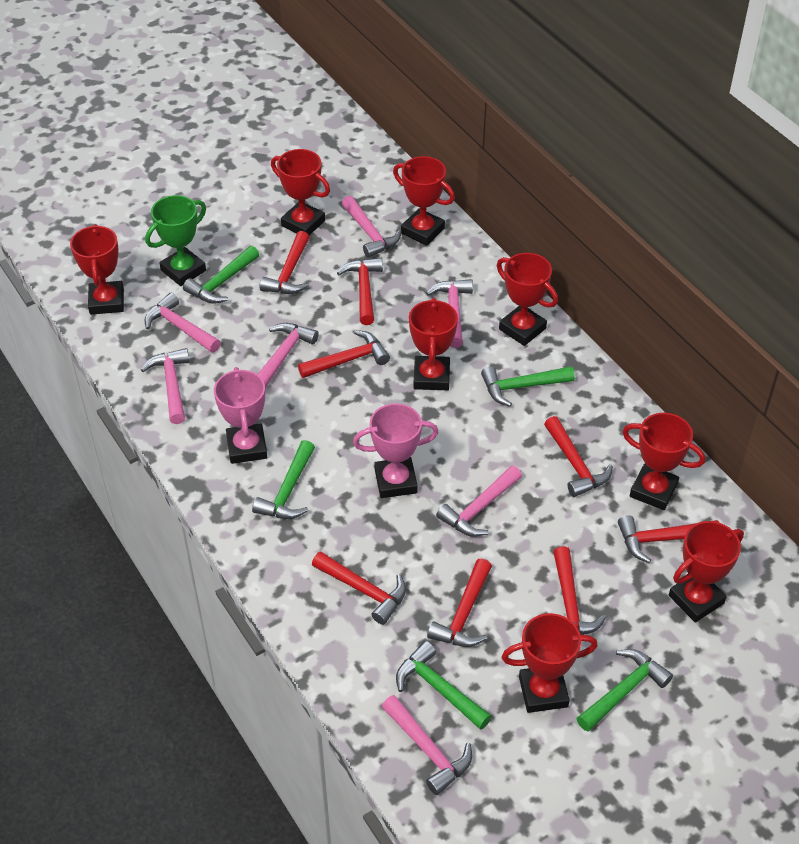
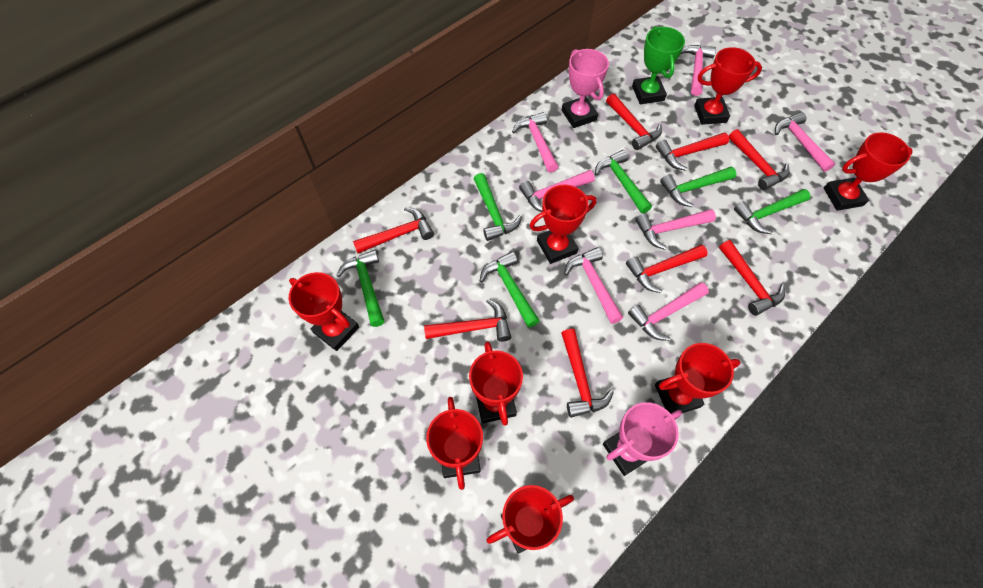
green hammer: [183,246,259,304] [252,440,315,519] [396,641,492,730] [481,366,575,407] [577,649,673,732] = 5 -> [336,250,385,327] [474,173,522,241] [480,251,540,328] [595,150,652,214] [660,167,736,207] [734,189,811,234] = 6

